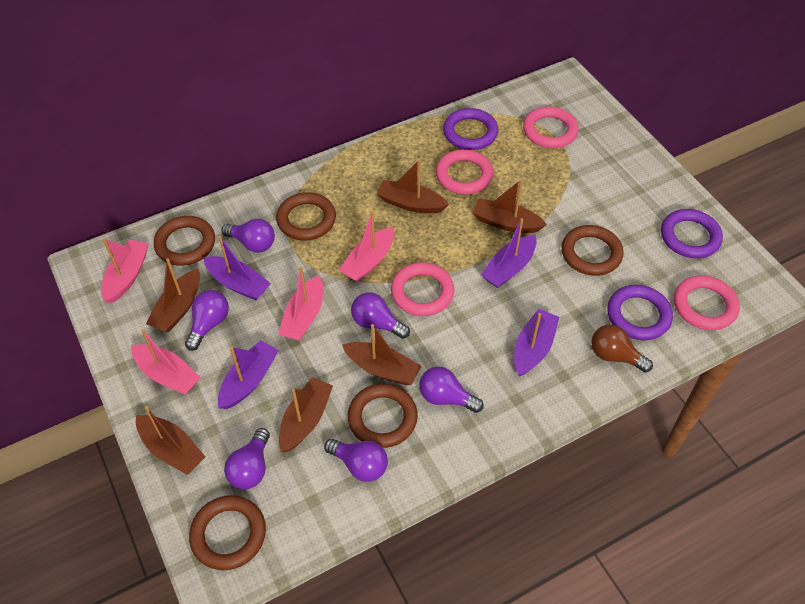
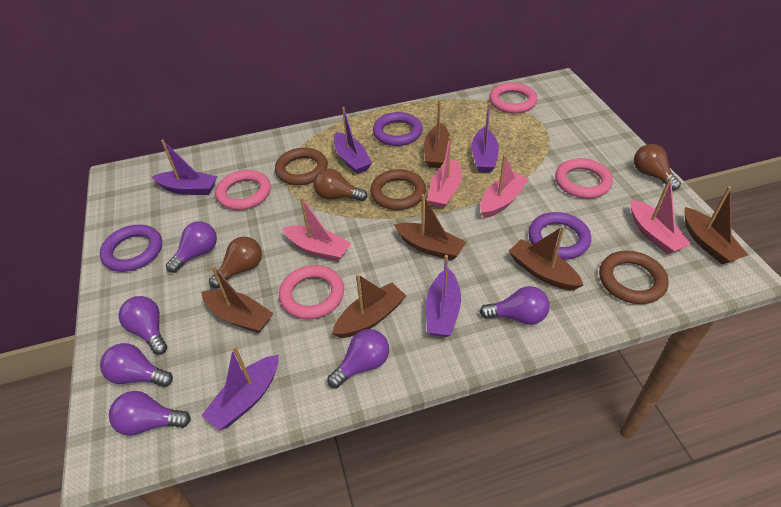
brown light bulb: [591,324,653,373] = 1 -> [209,237,262,288] [313,168,367,201] [634,144,681,190] = 3
brown ring: [154,216,215,266] [189,495,266,570] [276,192,336,241] [348,384,418,448] [561,225,623,276] = 5 -> [275,148,328,185] [370,169,426,210] [599,251,668,304] = 3
purple boat: [203,236,271,300] [218,340,279,409] [481,218,536,288] [514,309,559,376] = 4 -> [151,140,217,195] [201,346,279,430] [334,107,372,174] [426,255,461,337] [472,103,499,173] = 5

